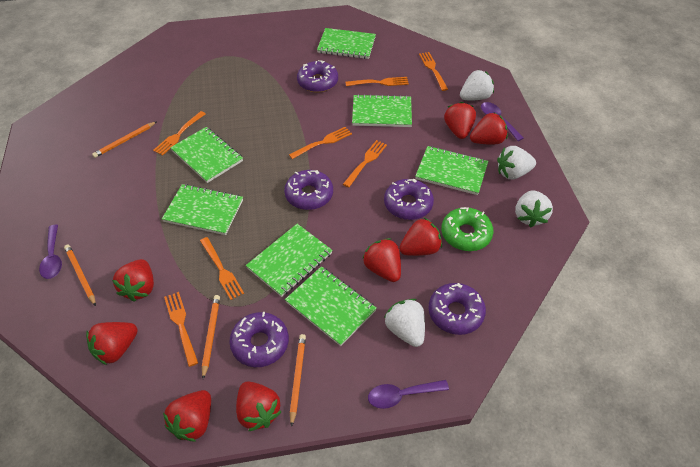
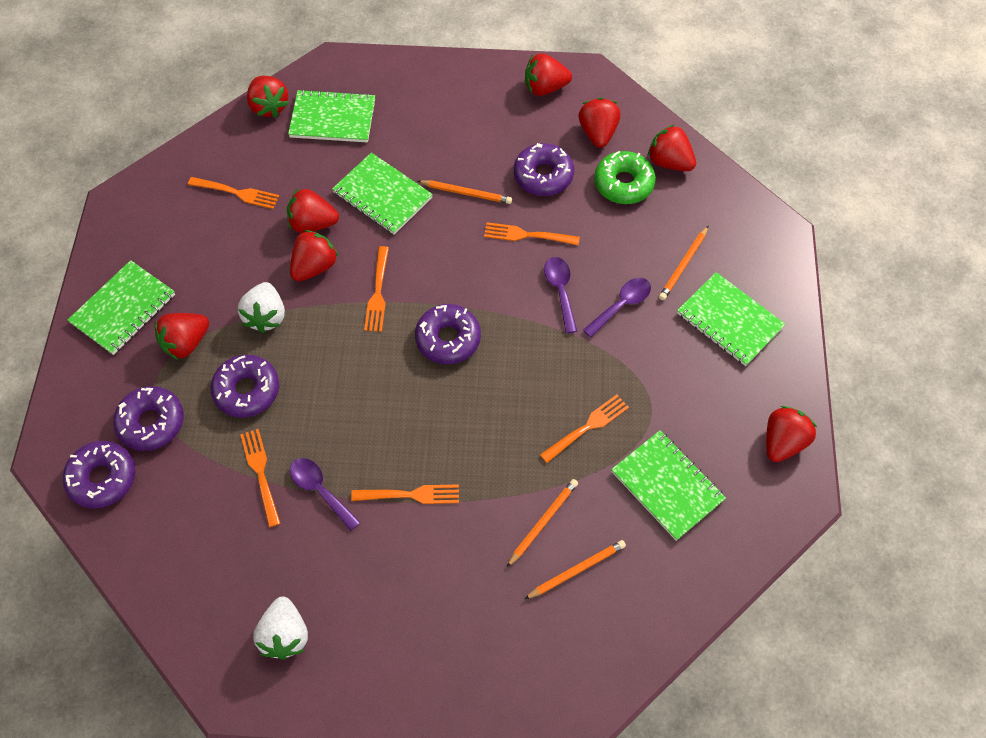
green notebook: [162,184,243,235] [170,127,243,183] [246,224,333,297] [285,266,377,346] [317,28,376,59] [352,94,412,127] [415,146,488,195] = 7 -> [68,260,175,355] [288,89,375,143] [332,153,433,235] [611,430,726,541] [677,272,785,366] = 5
orange fork: [153,111,206,156] [164,292,198,367] [200,237,244,300] [289,127,352,159] [343,140,387,188] [345,77,409,86] [419,52,448,91] = 7 -> [188,177,279,209] [240,429,281,527] [351,484,459,504] [364,246,389,332] [484,222,580,245] [540,395,629,463] = 6
white strawberry: [384,299,425,347] [460,70,494,100] [497,146,536,179] [515,190,553,227] = 4 -> [238,282,285,333] [253,597,308,660] = 2

